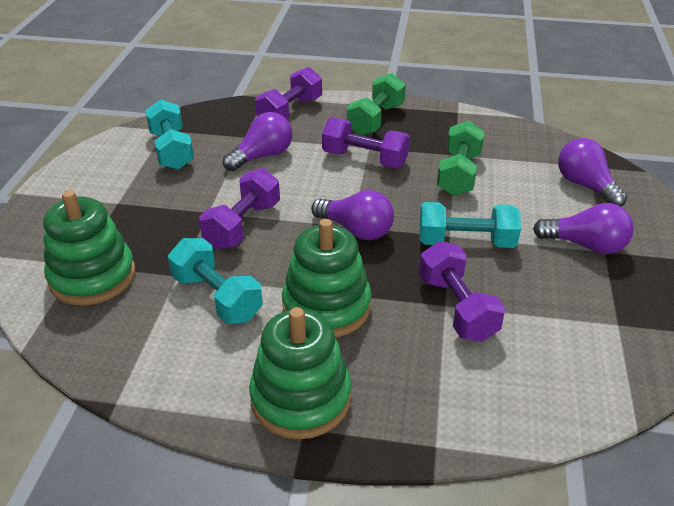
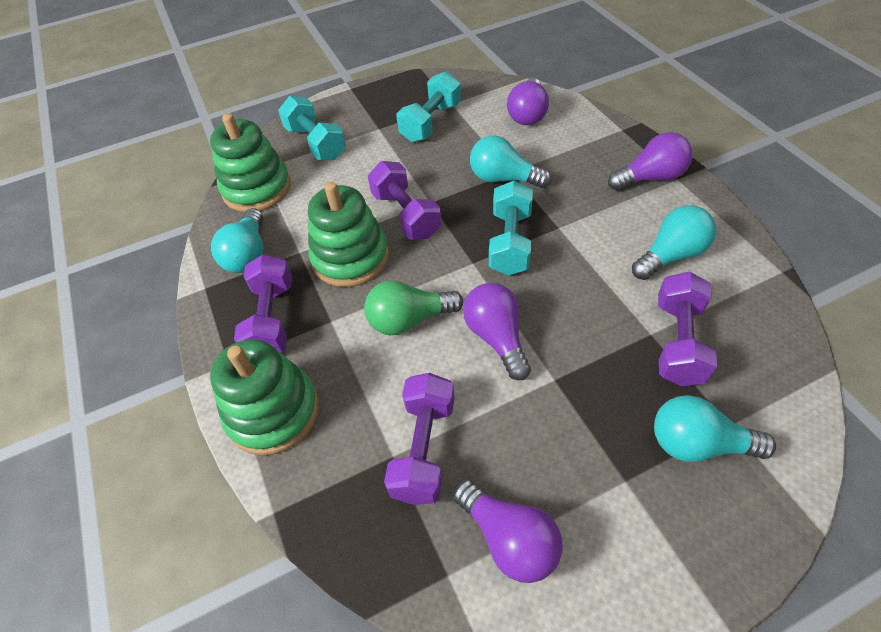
green dumbbell: [347,73,406,136] [437,121,485,196] = 2 -> none = 0
green light bulb: none = 0 -> [364,280,463,335] = 1
turquoise light bulb: none = 0 -> [211,208,263,273] [470,135,551,188] [632,205,717,280] [654,395,776,462] = 4

